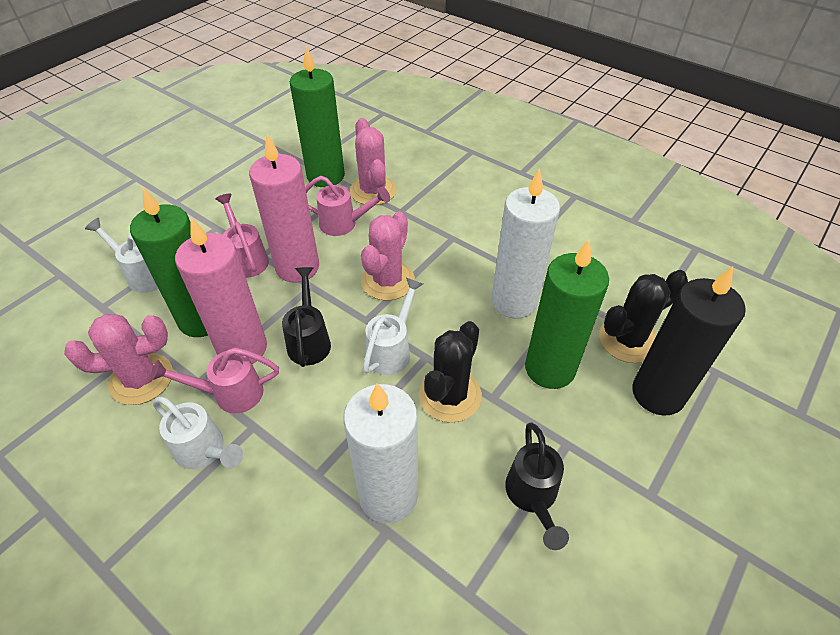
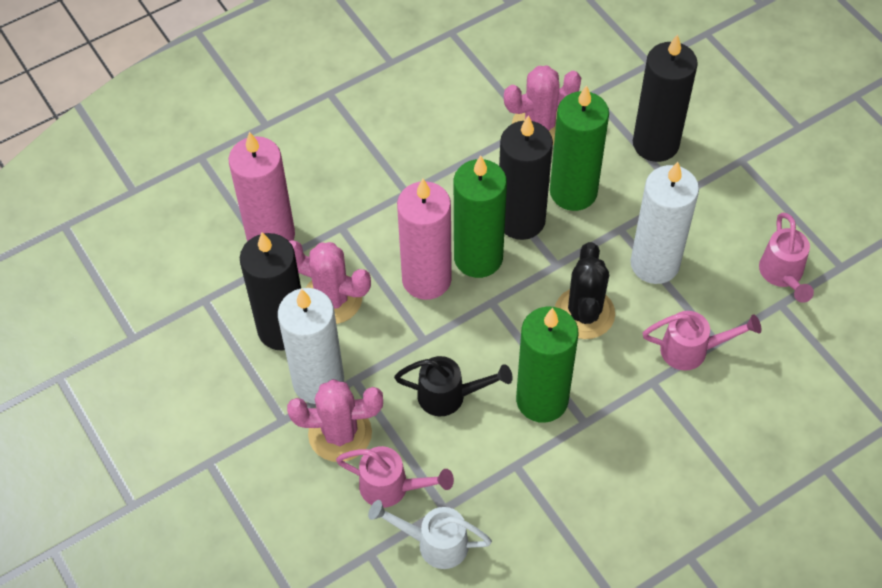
black cactus: [419,321,482,423] [599,270,688,363] = 2 -> [555,242,615,339] = 1
black candle: [632,266,746,416] = 1 -> [240,232,301,351] [499,115,553,240] [633,34,698,162] = 3
black watering can: [282,267,331,367] [505,423,569,550] = 2 -> [394,356,513,416] = 1
white watering can: [85,218,158,293] [153,397,243,469] [363,278,423,375] = 3 -> [368,500,492,569] = 1

